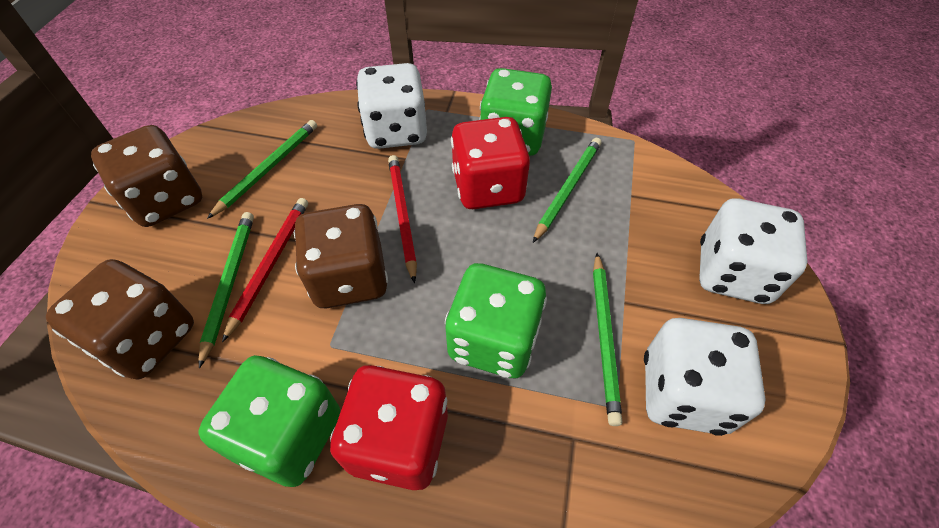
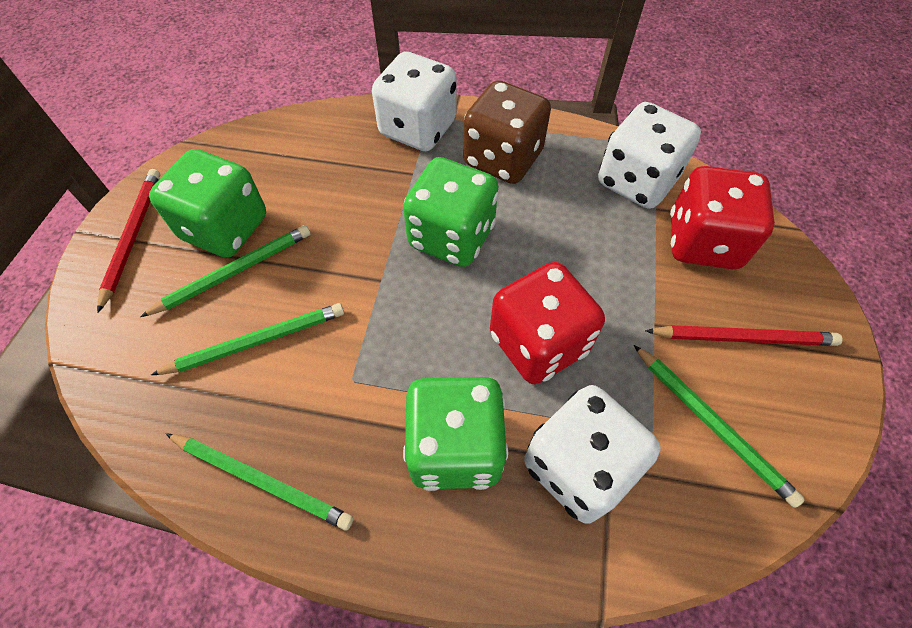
brown dice: [46,259,194,380] [91,125,202,227] [294,204,388,308] = 3 -> [463,80,551,184] = 1

